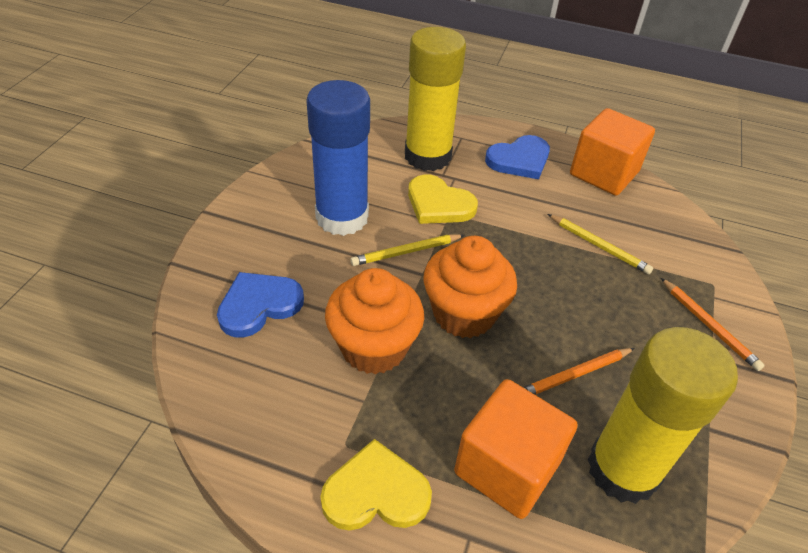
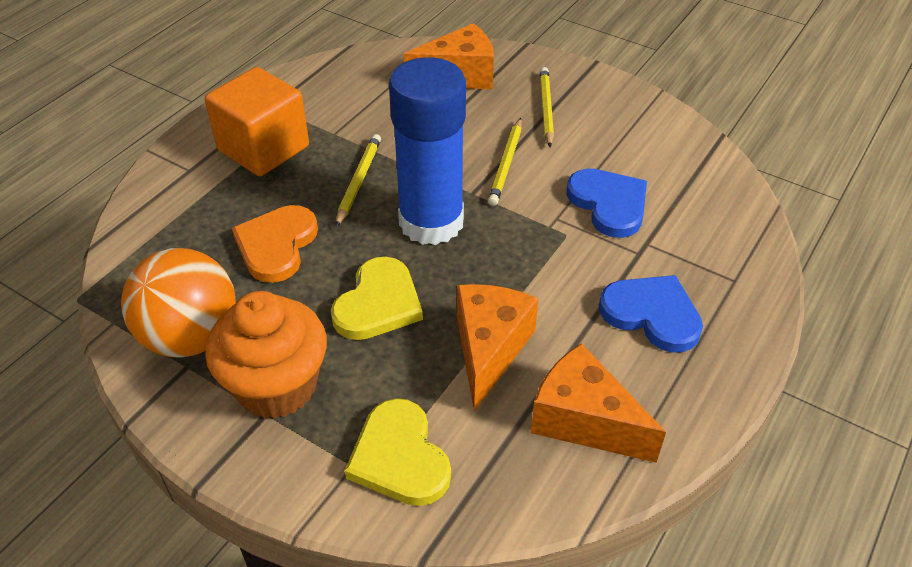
orange ball: none = 0 -> [121,248,235,358] = 1
orange cheese: none = 0 -> [404,23,494,89] [457,284,539,411] [531,343,666,463] = 3
orange cube: [454,379,578,519] [570,108,655,196] = 2 -> [205,67,309,176] = 1
orange cupcake: [325,268,424,375] [424,236,517,338] = 2 -> [205,291,327,419] = 1
orange heart: none = 0 -> [232,205,318,283] = 1
orange pencil: [524,348,635,395] [661,278,765,371] = 2 -> none = 0
yellow glue stick: [405,27,466,171] [588,327,738,504] = 2 -> none = 0
yellow pencil: [351,234,464,266] [548,214,653,274] = 2 -> [336,134,381,227] [488,118,522,206] [540,67,554,147] = 3

